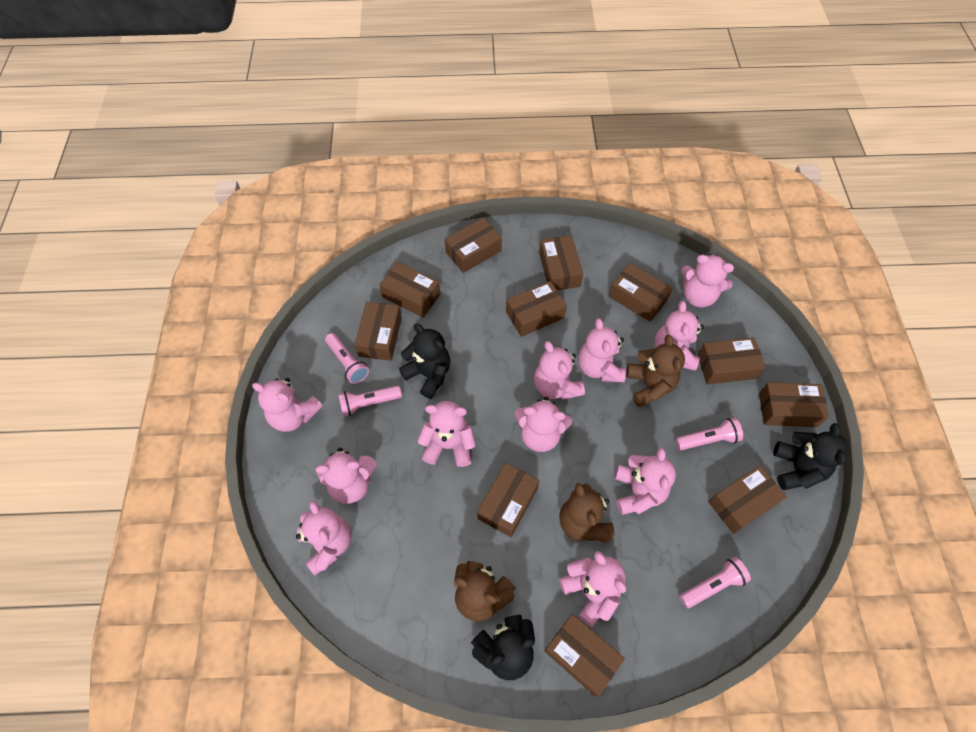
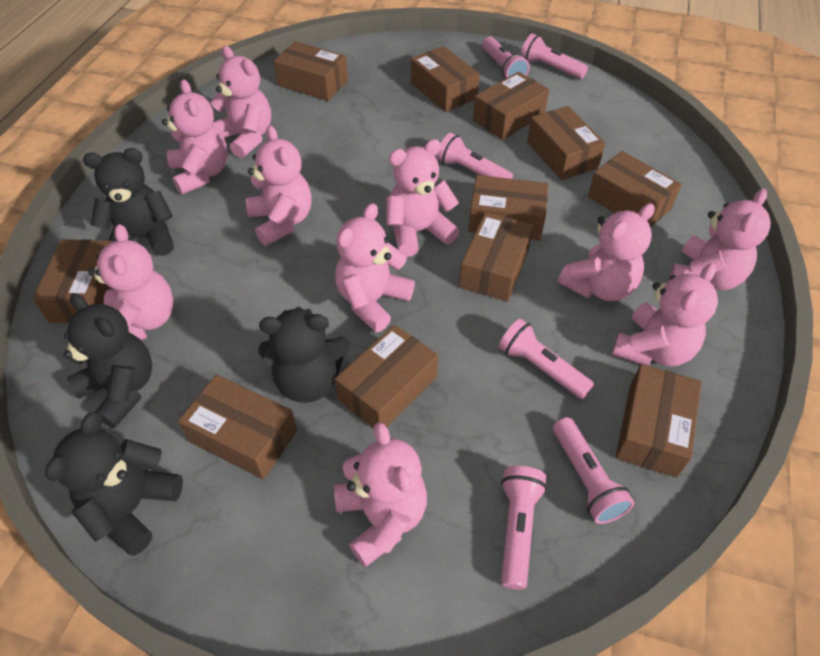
black teddy bear: [399,324,450,399] [471,615,535,680] [773,423,849,490] = 3 -> [45,412,183,556] [64,293,153,428] [83,148,174,256] [258,307,350,403] = 4
brown teddy bear: [454,561,515,621] [559,483,614,543] [626,334,685,407] = 3 -> none = 0
pink flashlight: [325,333,369,384] [338,385,402,417] [676,418,743,450] [680,557,751,608] = 4 -> [437,133,513,179] [482,37,530,79] [499,319,594,399] [501,466,547,590] [521,33,588,79] [553,417,634,524] = 6
pink teddy bear: [252,378,323,432] [296,500,351,576] [315,448,377,504] [417,401,476,467] [515,397,572,452] [534,341,585,400] [559,551,626,627] [578,318,626,382] [615,447,676,515] [654,301,704,371] [681,254,734,308] = 11 -> [88,224,174,340] [162,79,228,194] [210,46,271,158] [246,125,312,246] [334,422,427,567] [335,203,415,332] [386,139,459,257] [558,203,655,301] [612,263,718,367] [669,188,771,290] = 10

